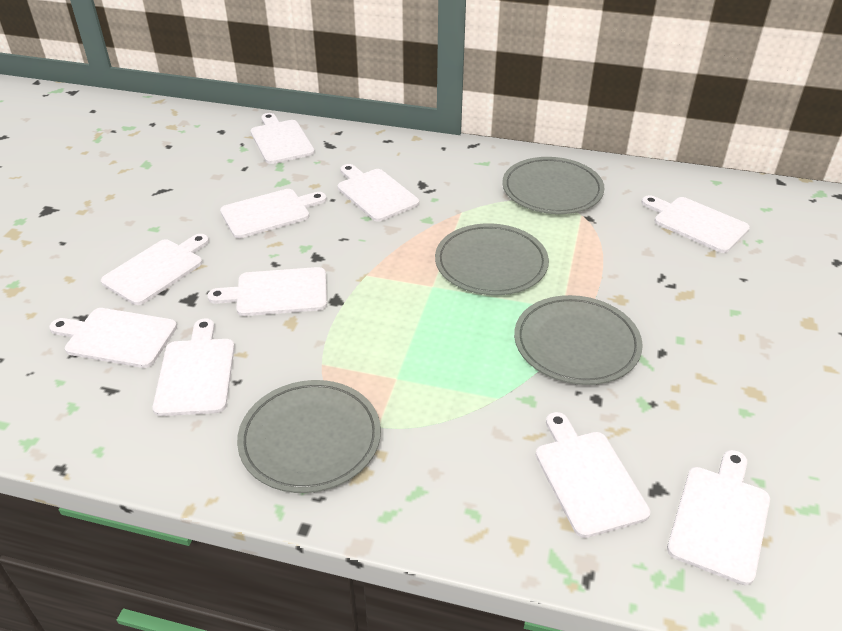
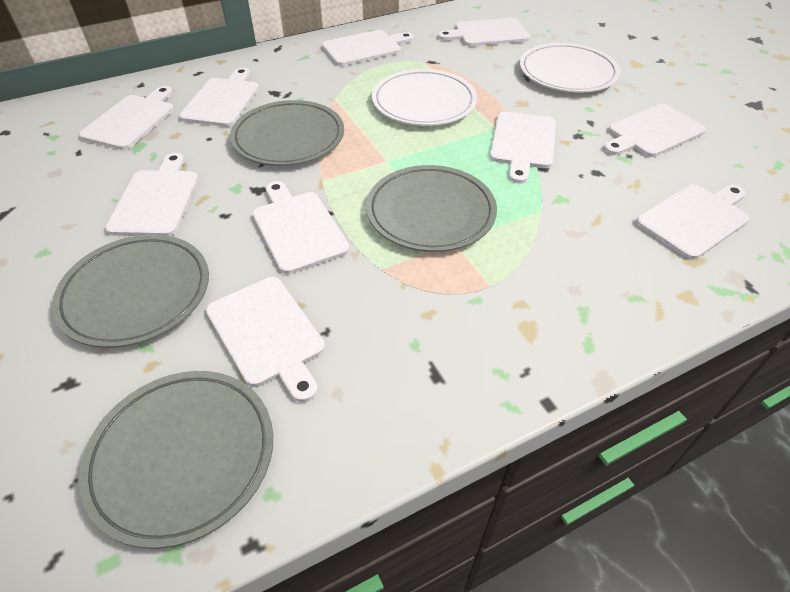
white plate: none = 0 -> [372,69,477,126] [520,43,620,92] = 2

